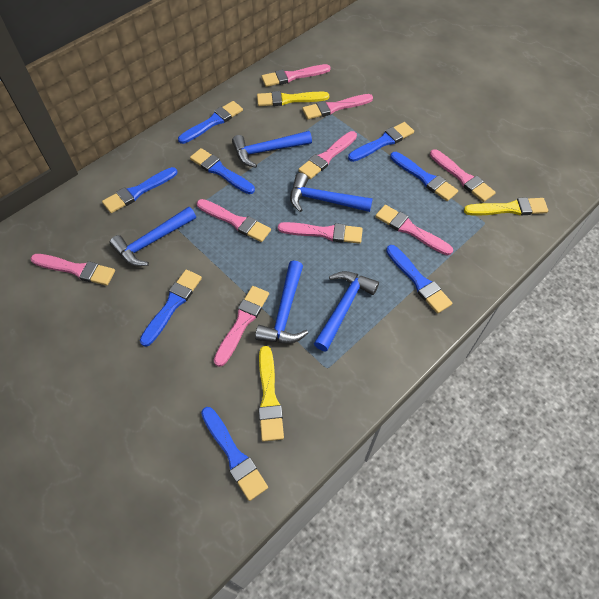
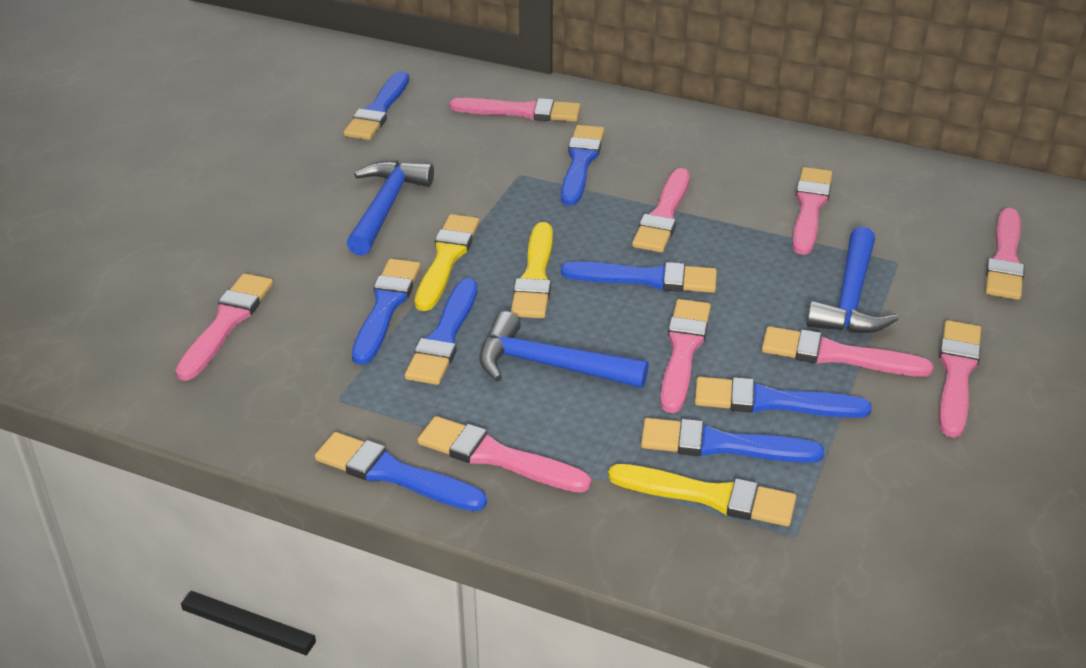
blue hammer: [110,207,196,266] [232,131,312,168] [255,261,308,343] [290,173,373,212] [314,271,379,352] = 5 -> [347,160,434,256] [479,311,649,388] [807,227,899,333] = 3

